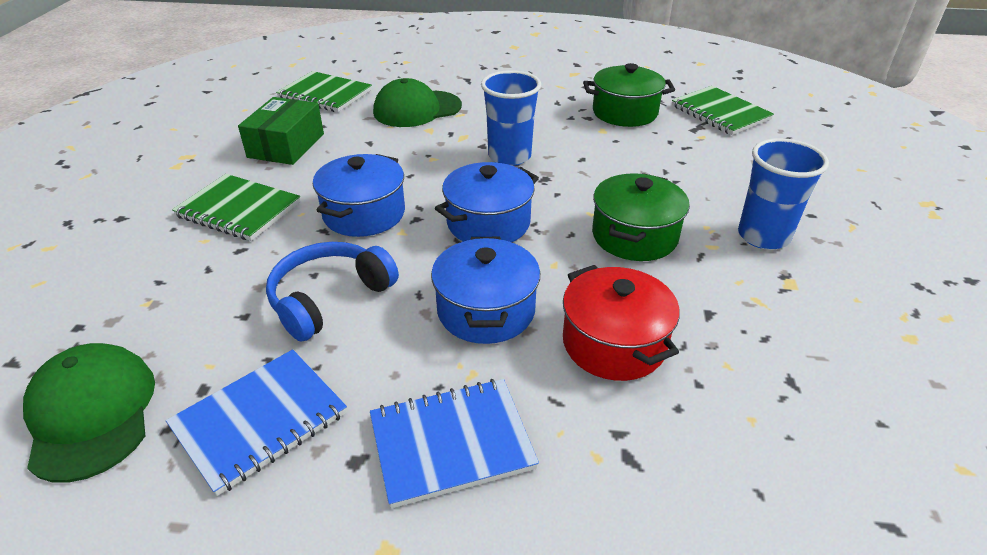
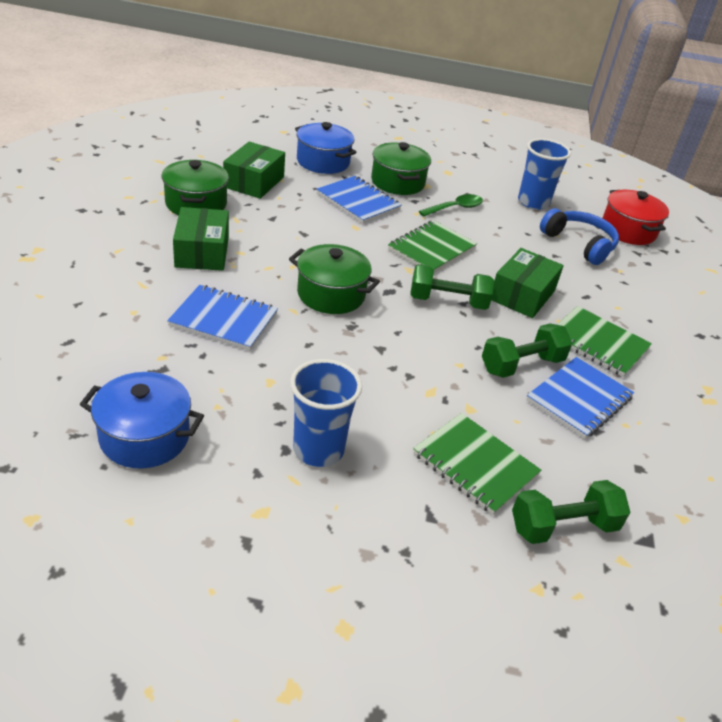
blue notebook: [166,349,347,496] [370,379,539,508] = 2 -> [167,285,278,351] [317,176,402,224] [526,357,634,439] = 3
blue pot: [313,154,405,237] [431,237,540,344] [435,162,539,242] = 3 -> [80,372,204,469] [295,122,357,174] = 2
green box: [238,97,324,165] = 1 -> [173,207,229,271] [223,142,285,199] [491,248,564,318] = 3
green cap: [23,343,155,483] [373,78,462,127] = 2 -> none = 0
green dumbbell: none = 0 -> [410,264,494,310] [482,324,573,378] [512,480,630,544] = 3
green pot: [583,63,675,127] [592,173,690,261] = 2 -> [162,160,229,215] [289,244,380,314] [371,142,431,195] = 3
green spoon: none = 0 -> [419,194,483,217] = 1

